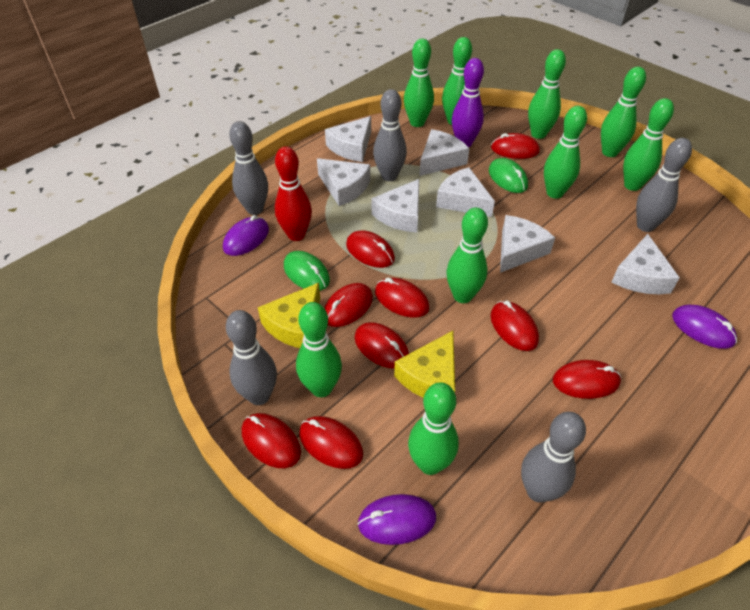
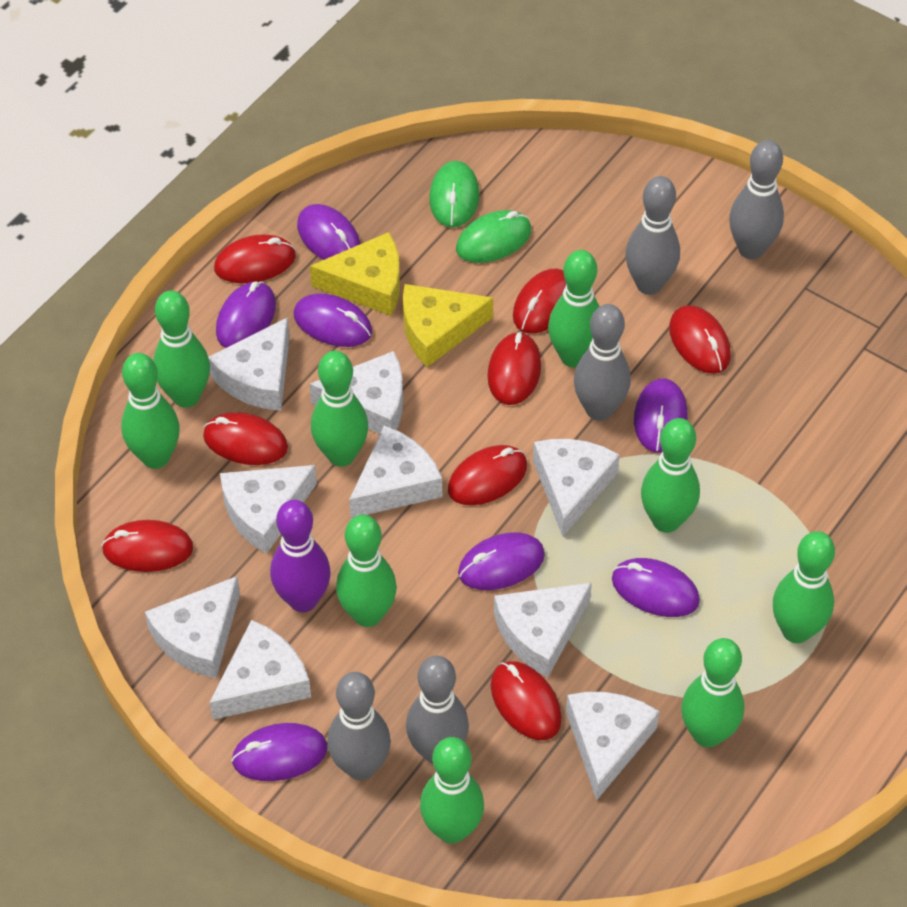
purple mouse: [223,215,269,256] [357,494,436,545] [672,305,737,349] = 3 -> [216,281,276,348] [231,723,328,781] [293,294,372,347] [297,204,360,260] [458,532,545,590] [612,558,700,617] [634,378,687,453] = 7
red bowling pin: [275,146,312,241] = 1 -> none = 0
red mouse: [242,413,301,468] [299,416,363,469] [324,283,373,327] [346,231,395,268] [355,322,409,369] [375,278,429,318] [491,133,540,159] [491,301,539,351] [553,360,621,399] = 9 -> [101,520,194,572] [203,412,288,465] [214,235,296,283] [448,445,527,505] [487,332,541,405] [491,661,562,740] [513,269,566,334] [669,305,731,374] = 8
white cheese: [317,158,370,206] [325,116,371,162] [371,179,419,233] [419,129,469,176] [436,167,495,217] [500,215,555,273] [612,234,680,294] = 7 -> [145,576,240,679] [208,317,289,411] [210,620,311,720] [220,465,317,554] [310,351,403,434] [349,425,442,518] [494,582,592,677] [533,439,620,536] [566,692,660,800] = 9

